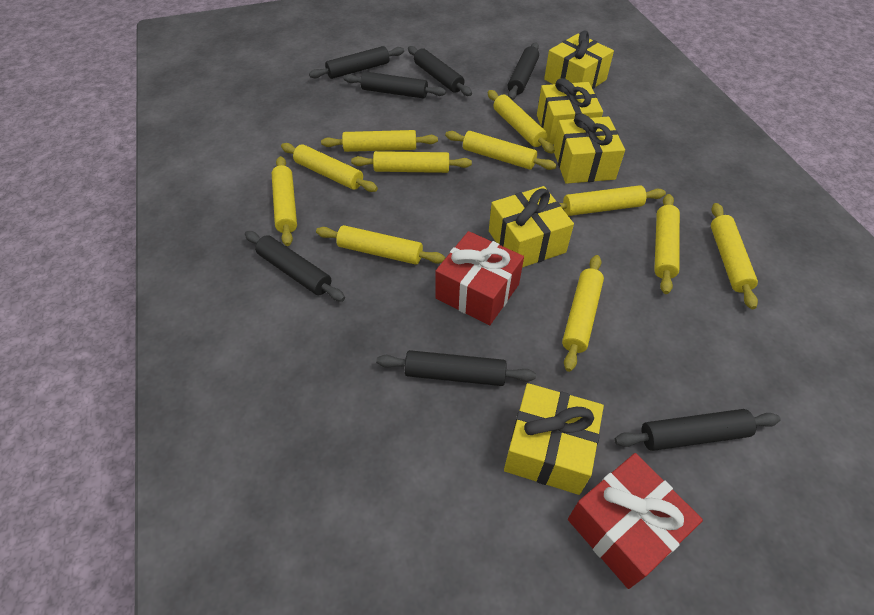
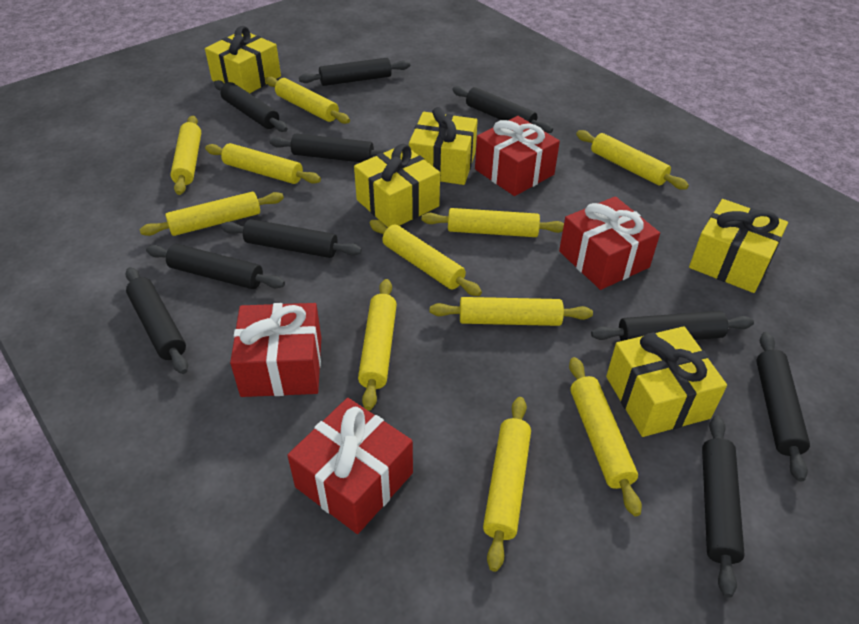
black rolling pin: [245,231,345,302] [309,46,404,79] [343,72,446,99] [376,350,536,386] [408,46,472,96] [508,43,539,100] [614,409,781,451] = 7 -> [125,267,188,374] [146,244,285,289] [214,80,288,132] [221,219,362,258] [270,133,390,162] [299,58,410,86] [452,86,553,133] [591,311,754,341] [702,415,745,598] [756,332,810,482] = 10
red gift: [436,231,524,325] [568,453,703,589] = 2 -> [230,303,321,397] [287,398,413,534] [475,116,560,196] [559,196,660,290] = 4

